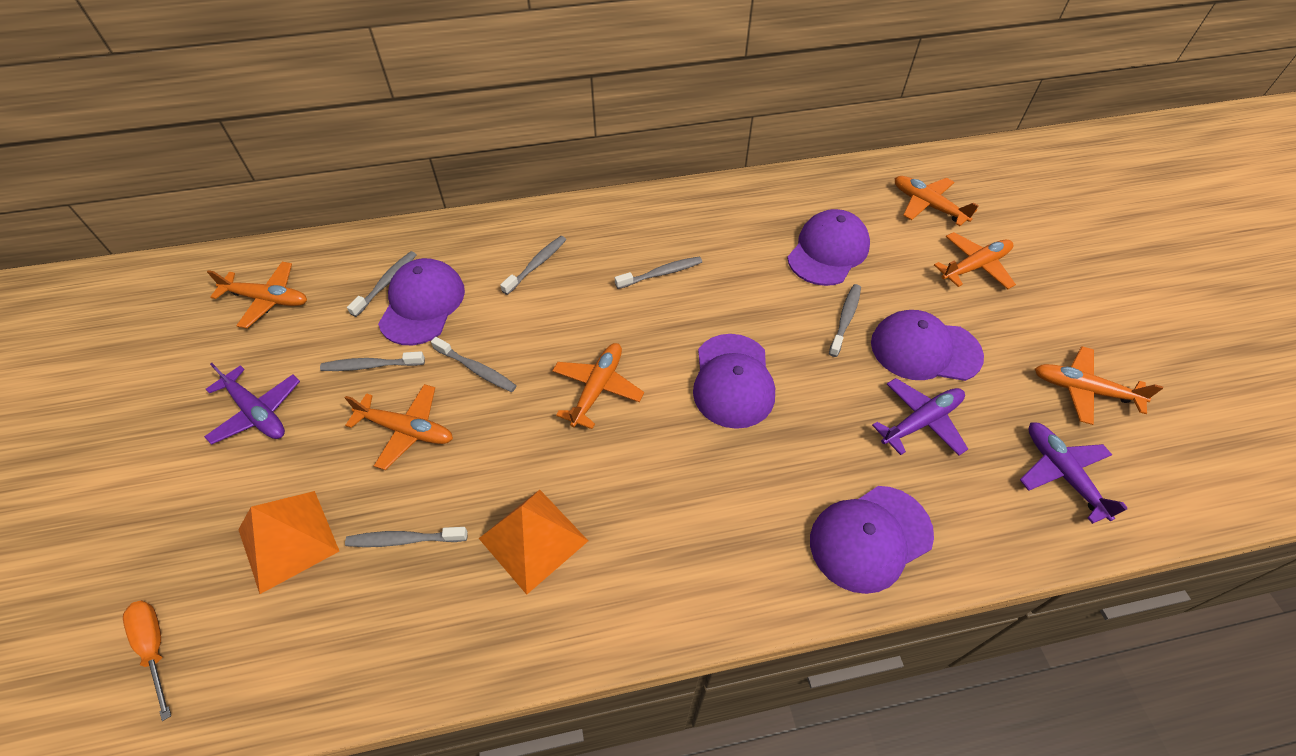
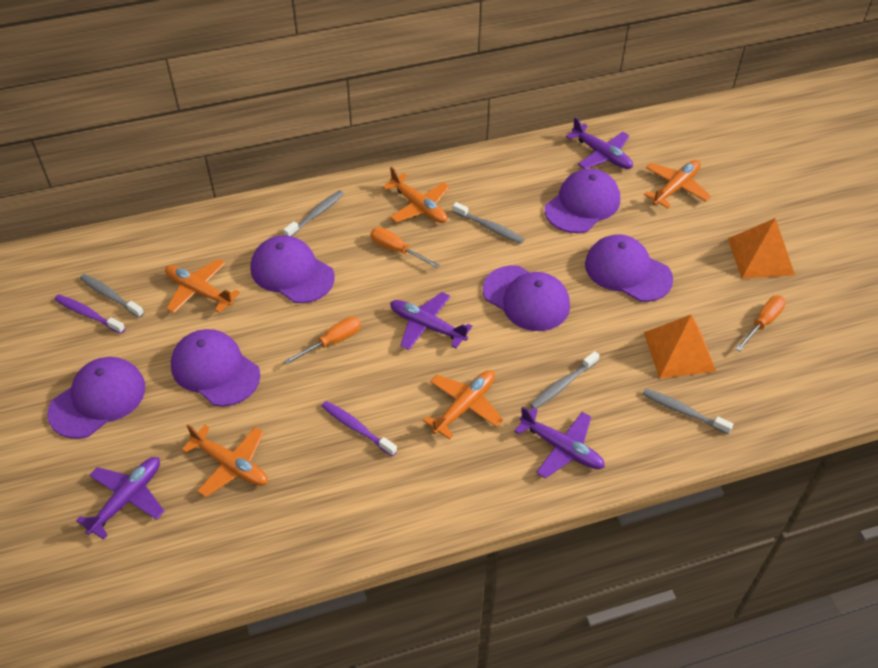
grey toothbrush: [320,351,425,371] [345,527,468,547] [347,251,417,317] [431,337,517,392] [500,236,566,295] [615,256,702,289] [829,284,861,357] = 7 -> [80,274,144,318] [283,190,344,236] [453,202,524,244] [530,351,600,409] [642,388,733,434] = 5
orange plane: [207,262,307,328] [345,384,453,470] [552,343,644,429] [895,176,979,226] [934,232,1016,289] [1035,346,1163,425] = 6 -> [165,259,240,313] [182,425,268,497] [383,167,450,223] [423,370,503,440] [644,160,711,208] = 5
orange screwdriver: [123,600,171,721] = 1 -> [284,317,361,365] [370,227,440,268] [735,295,786,351] = 3
purple cap: [378,258,465,345] [693,334,775,429] [787,209,870,286] [810,486,934,594] [871,310,984,381] = 5 -> [47,357,145,439] [171,329,261,407] [251,235,335,303] [483,265,570,331] [545,168,620,233] [585,234,673,302] = 6
purple plane: [204,363,300,445] [872,378,968,456] [1020,422,1127,524] = 3 -> [76,457,165,540] [390,292,472,350] [514,406,605,479] [566,117,633,169] = 4
purple toothbrush: none = 0 -> [54,294,125,334] [322,401,397,457] = 2

